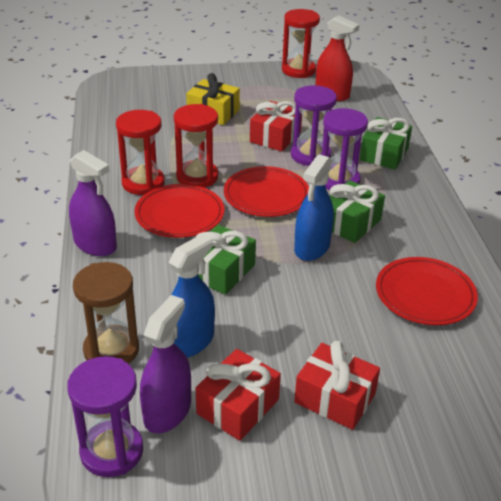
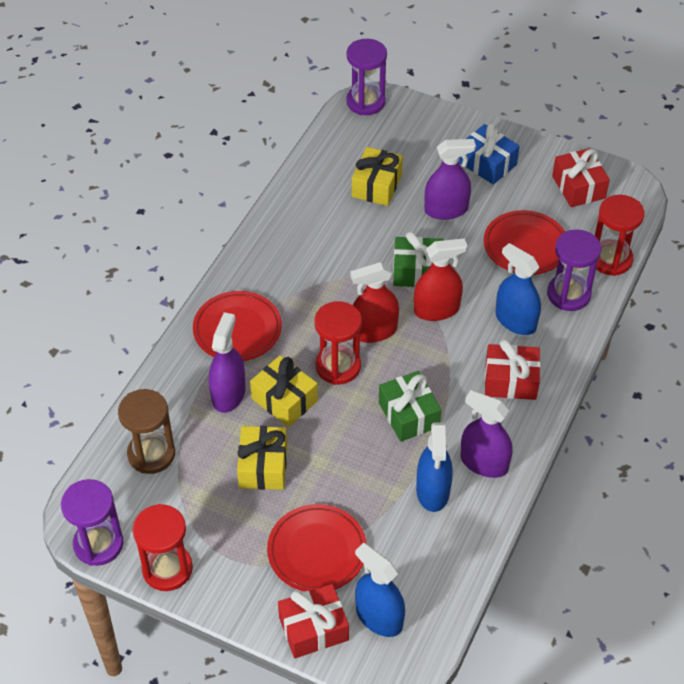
blue gift: none = 0 -> [459,123,520,185] = 1
blue spray bottle: [168,233,215,358] [294,154,334,261] = 2 -> [355,543,405,637] [416,422,453,512] [495,243,541,335] = 3
green gift: [196,225,256,295] [330,180,385,243] [360,117,412,169] = 3 -> [379,371,441,442] [393,231,444,287] = 2
purple spray bottle: [69,150,117,256] [140,295,191,434] = 2 -> [209,312,246,413] [425,139,476,220] [460,390,513,478] = 3
red spray bottle: [316,15,359,101] = 1 -> [350,262,399,343] [414,238,467,321] = 2
yellow gift: [186,73,240,125] = 1 -> [237,426,287,490] [250,356,318,427] [352,147,403,206] = 3

